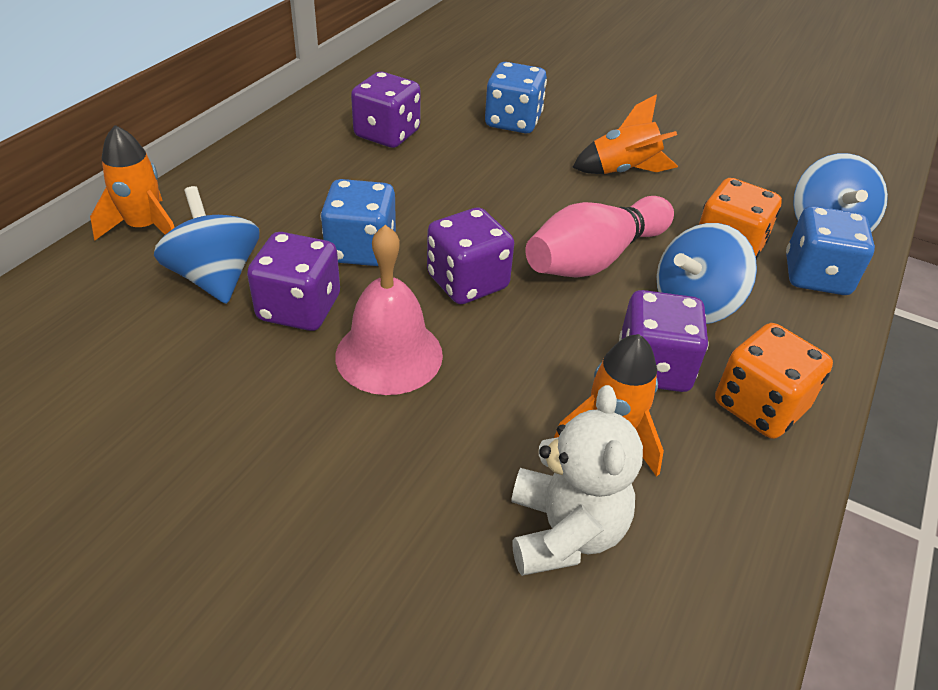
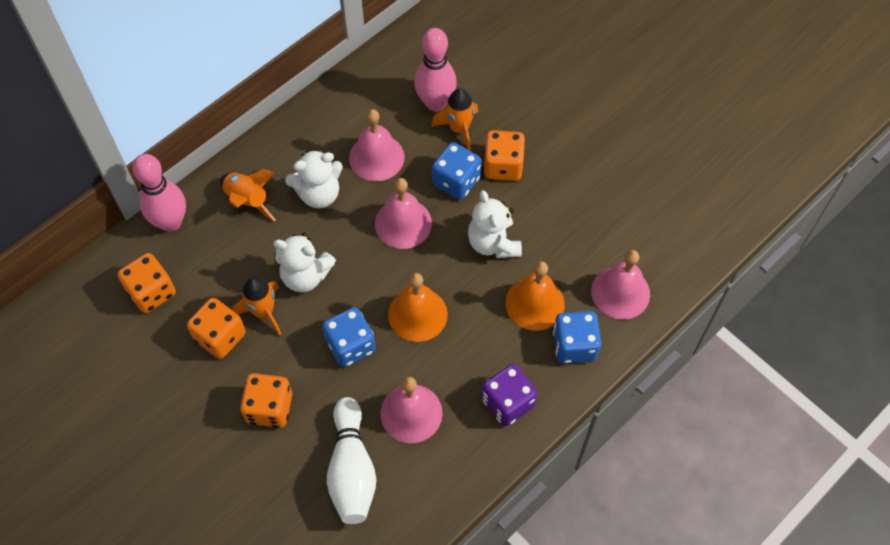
blue spinning top: [154,186,260,304] [657,223,757,324] [793,153,888,233] = 3 -> none = 0
orange bell: none = 0 -> [388,273,448,342] [505,261,565,331] = 2
orange dice: [699,178,782,259] [715,323,833,439] = 2 -> [117,253,176,313] [187,298,246,359] [240,373,292,428] [484,130,525,181] = 4
pink bell: [335,225,443,395] = 1 -> [349,109,405,181] [375,178,432,249] [380,377,443,443] [591,250,650,320] = 4
pink bowling pin: [525,196,674,278] = 1 -> [132,154,186,232] [414,28,457,111] = 2
purple dice: [247,232,340,331] [351,72,421,148] [427,208,514,304] [619,290,709,392] = 4 -> [481,364,538,426] = 1
white bowling pin: none = 0 -> [327,397,376,524] = 1
white teddy bear: [512,385,643,576] = 1 -> [273,233,336,293] [285,149,343,208] [468,190,522,258] = 3

